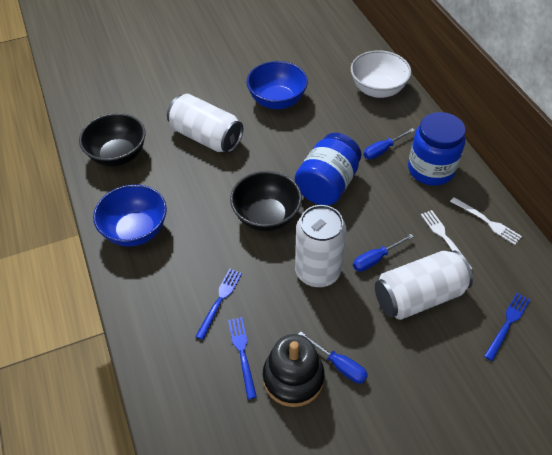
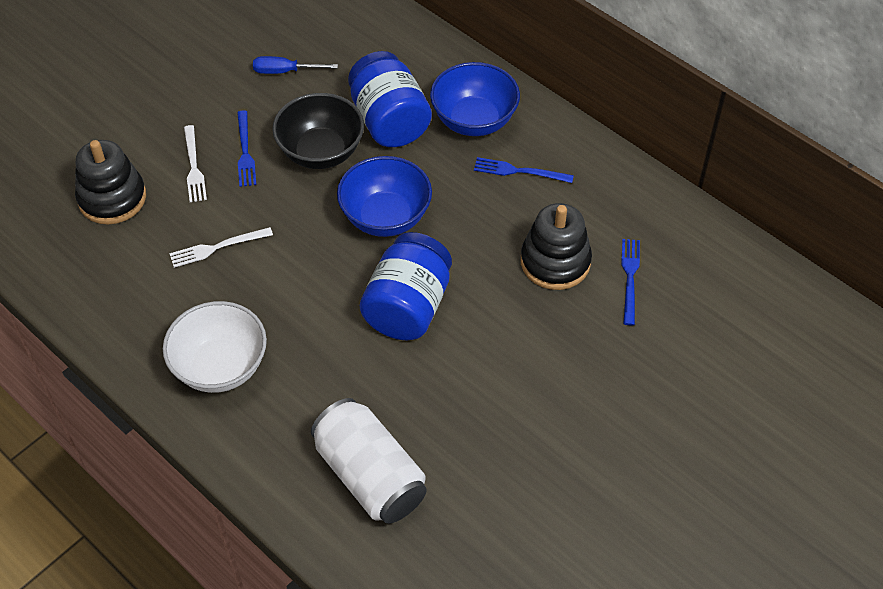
black bowl: [79,113,146,167] [230,171,302,231] = 2 -> [272,93,364,169] = 1
black stacking toy: [263,334,325,407] = 1 -> [75,140,146,225] [521,203,592,290] = 2
blue screwdriver: [299,331,368,384] [353,234,414,272] [364,128,415,160] = 3 -> [253,56,338,74] = 1
white can: [167,94,243,153] [295,205,346,287] [375,251,473,320] = 3 -> [311,398,427,524] = 1

